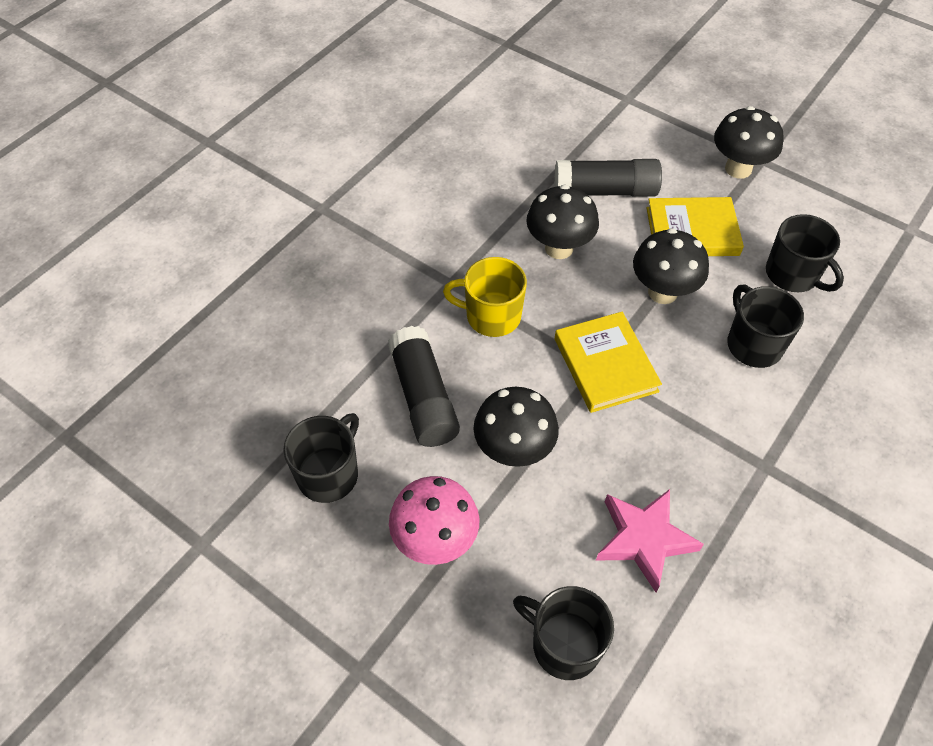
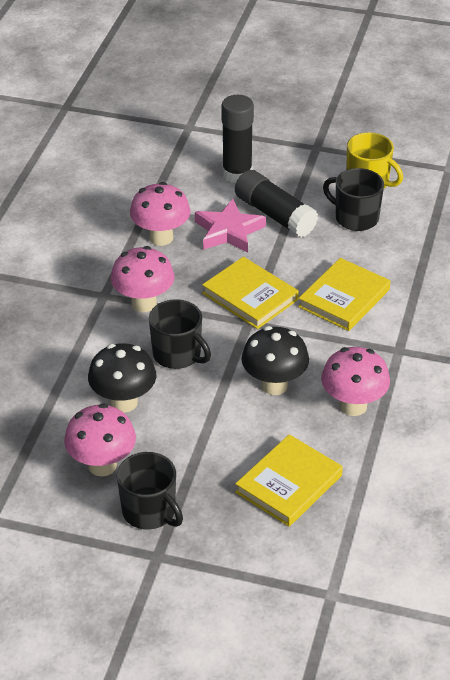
black mug: [283,413,359,503] [513,586,614,680] [727,285,804,368] [766,214,844,292] = 4 -> [117,452,183,530] [149,299,211,369] [323,168,384,231] = 3
black mushroom: [474,387,559,467] [526,185,599,259] [633,228,709,304] [714,106,784,179] = 4 -> [88,343,156,413] [241,326,309,395] = 2
pink mushroom: [389,476,480,565] = 1 -> [64,404,136,476] [111,246,174,312] [130,182,190,246] [321,347,390,416] = 4
yellow book: [555,312,662,413] [647,197,744,256] = 2 -> [202,257,299,329] [235,434,343,527] [298,258,390,331] = 3

